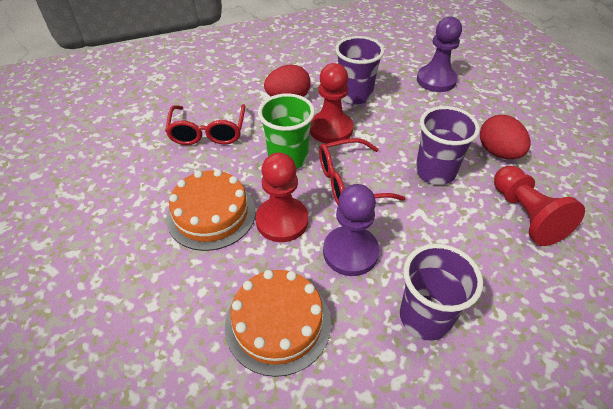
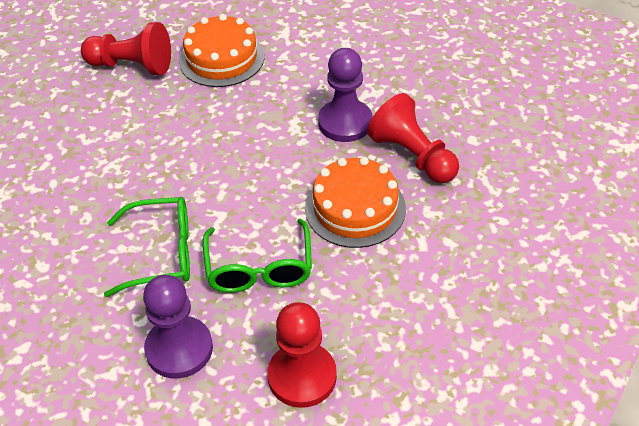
green cup: [258,94,315,169] = 1 -> none = 0
green glasses: none = 0 -> [104,197,190,297] [203,219,312,293] = 2
purple cup: [335,36,384,105] [400,244,483,341] [415,106,480,185] = 3 -> none = 0
red egg: [264,64,311,97] [480,115,530,159] = 2 -> none = 0
red glasses: [165,104,245,145] [319,138,405,206] = 2 -> none = 0

